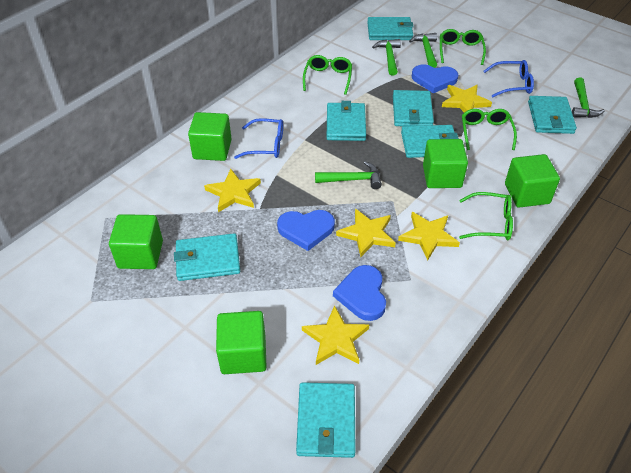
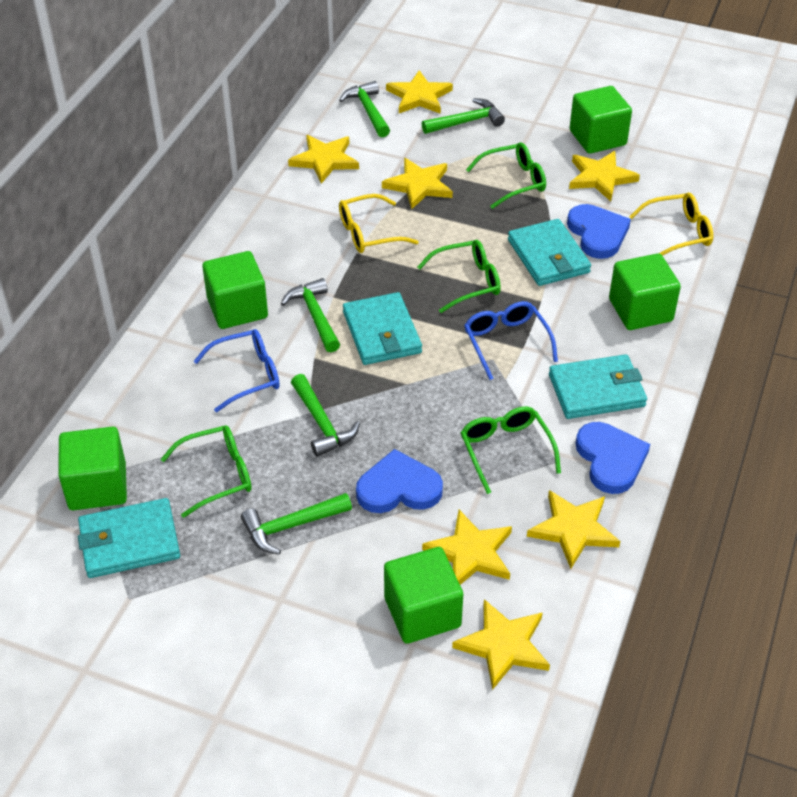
green hammer: [315,161,382,189] [372,39,401,76] [409,33,437,68] [572,77,605,118] = 4 -> [241,493,352,555] [281,278,340,352] [291,374,360,457] [339,81,390,137] [422,98,505,134] = 5
turquoise wallet: [174,233,240,281] [296,382,356,458] [327,101,366,141] [367,17,414,40] [393,90,434,126] [401,125,459,158] [528,96,577,134] = 7 -> [78,498,180,578] [343,292,422,365] [508,219,591,286] [549,354,647,419] = 4
yellow glasses: none = 0 -> [339,194,419,253] [629,193,713,256] = 2
yellow star: [204,169,261,212] [302,305,369,365] [336,209,396,257] [398,212,460,260] [442,85,492,113] = 5 -> [288,135,359,184] [382,158,453,210] [386,70,453,114] [422,510,512,585] [452,599,550,690] [527,490,620,569] [569,151,640,201] = 7

